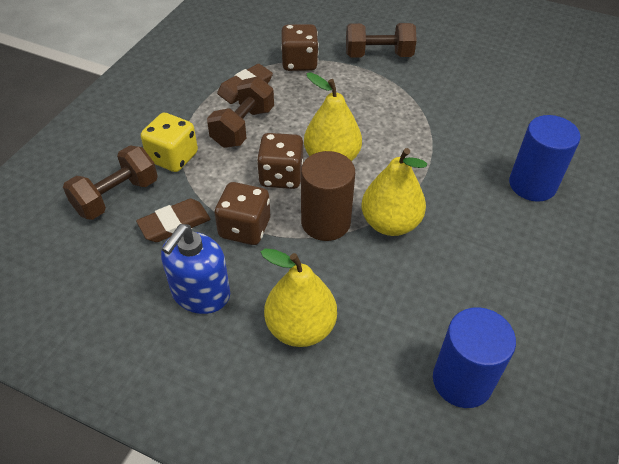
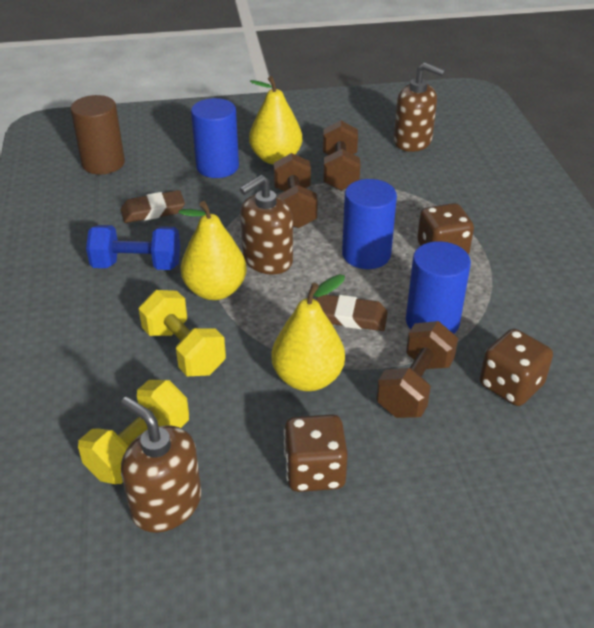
blue cylinder: [433,307,516,408] [509,115,581,202] = 2 -> [191,98,239,178] [342,179,397,269] [406,241,471,334] = 3
blue dumbbell: none = 0 -> [86,225,180,270] = 1
blue soap dispenser: [161,224,230,314] = 1 -> none = 0
brown soap dispenser: none = 0 -> [121,397,202,533] [240,175,293,275] [393,63,445,152] = 3
yellow dice: [141,113,198,172] = 1 -> none = 0
yellow dumbbell: none = 0 -> [78,380,189,484] [139,290,226,376] = 2

